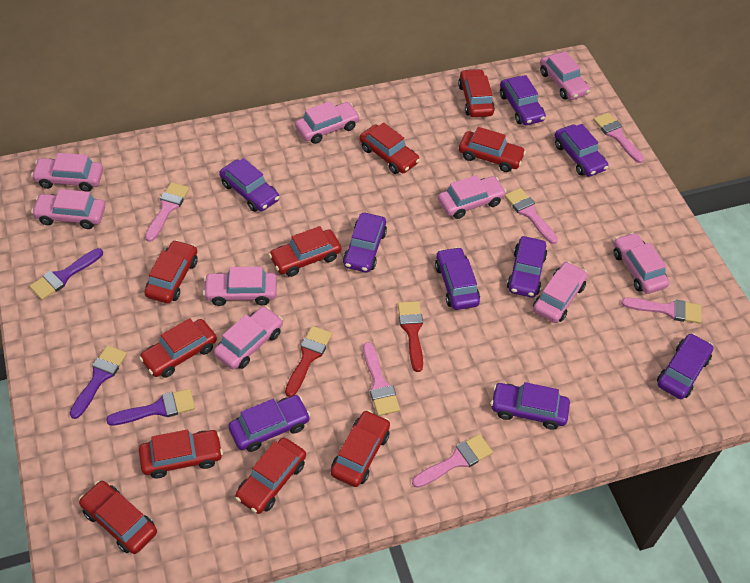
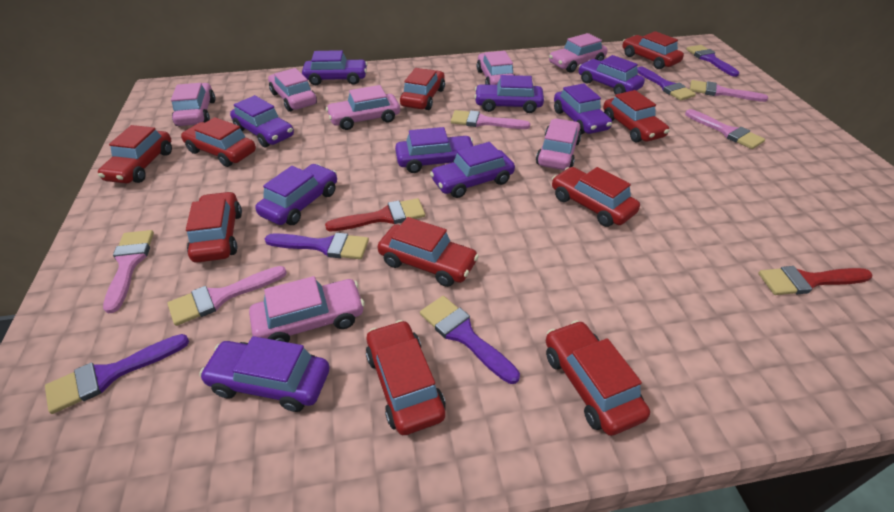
pink brush: [145,182,189,242] [363,342,400,416] [412,434,493,488] [505,188,558,244] [593,113,644,163] [621,298,701,323] = 6 -> [103,230,154,314] [168,266,287,326] [451,110,530,129] [685,109,765,149] [690,80,768,102] = 5
pink car: [31,153,103,192] [31,189,105,229] [203,267,277,306] [214,306,283,370] [295,101,360,144] [438,175,506,219] [533,261,588,323] [540,51,590,100] [613,232,669,294] = 9 -> [171,83,215,126] [249,276,365,342] [268,68,317,112] [326,85,400,130] [477,51,514,85] [536,119,581,170] [549,33,607,73] = 7
purple brush: [29,248,103,300] [69,345,127,419] [106,389,195,426] = 3 -> [45,334,189,414] [265,233,369,259] [420,296,520,384] [637,66,696,101] [686,45,740,77] = 5

